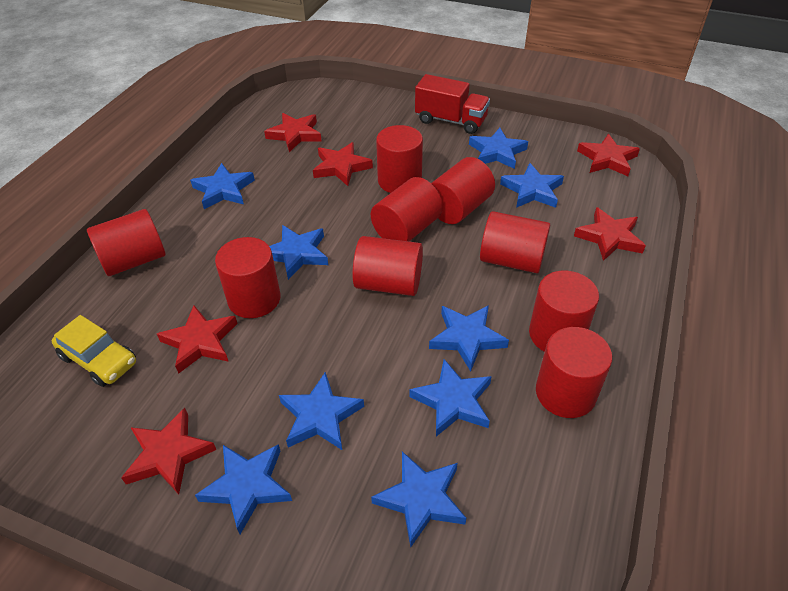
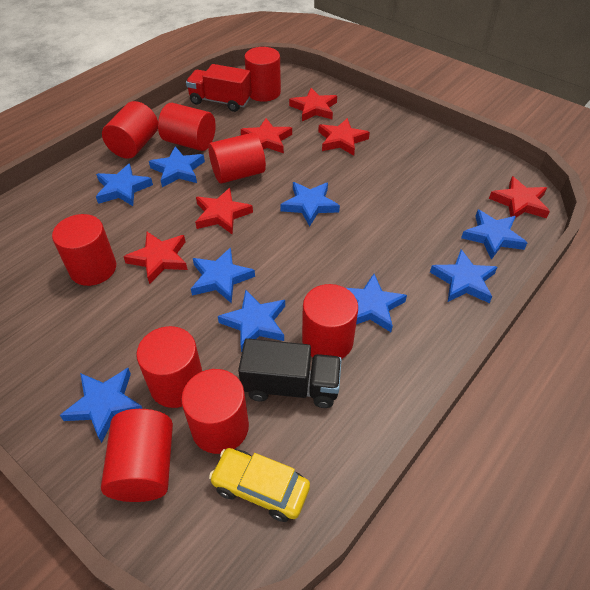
black truck: none = 0 -> [238,338,342,408] = 1

